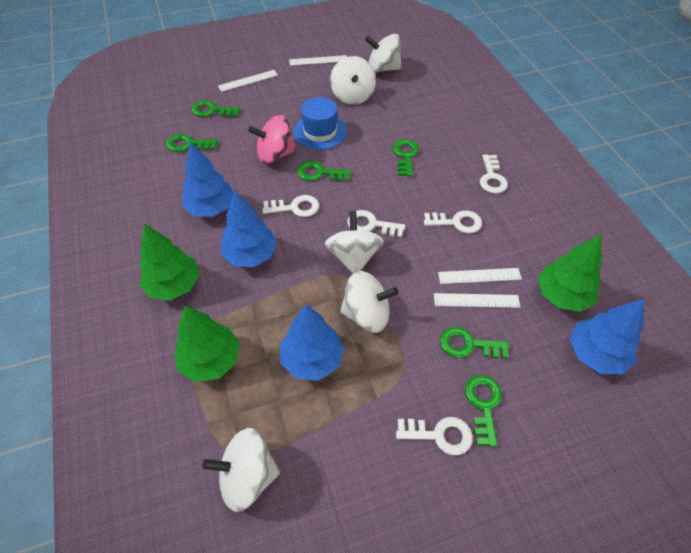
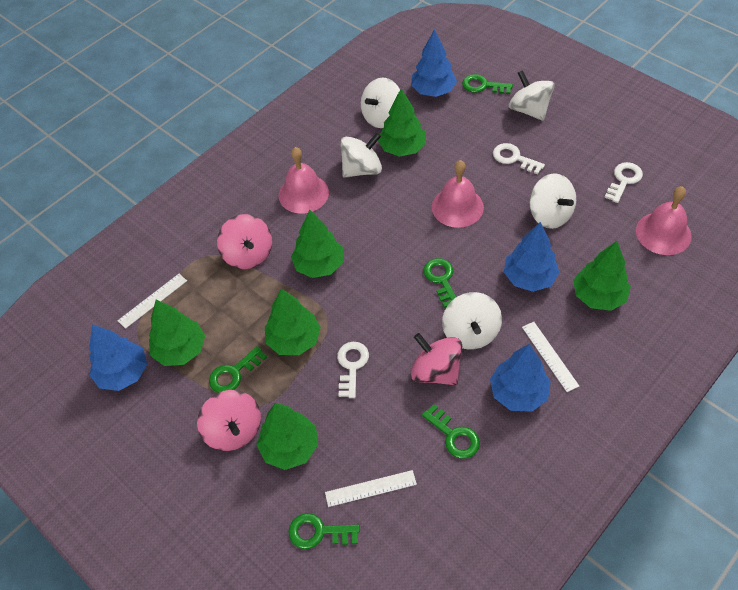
blue hat: [293,97,347,150] = 1 -> none = 0
green key: [166,134,218,152] [192,100,240,117] [297,161,351,181] [393,139,419,176] [440,327,509,359] [465,375,502,447] = 6 -> [209,346,267,393] [288,513,360,549] [422,404,480,459] [423,258,456,308] [462,74,513,94] = 5
green tree: [139,223,199,301] [174,306,240,382] [538,234,602,312] = 3 -> [149,299,205,366] [257,403,318,470] [265,288,321,355] [291,210,343,278] [378,89,426,157] [573,241,631,311] = 6
pink bell: none = 0 -> [279,147,329,214] [432,160,484,228] [636,186,691,255] = 3
pink spinning top: [248,115,296,164] = 1 -> [197,390,261,451] [217,214,272,269] [411,333,462,386] = 3
white key: [262,195,319,217] [347,210,405,237] [396,417,473,455] [424,210,482,233] [480,154,508,194] = 5 -> [337,342,369,398] [493,143,545,175] [604,162,643,203] = 3
white ruler: [218,70,278,92] [289,55,347,66] [434,293,520,308] [438,268,522,284] = 4 -> [118,274,187,329] [325,470,417,507] [522,322,579,392] = 3

